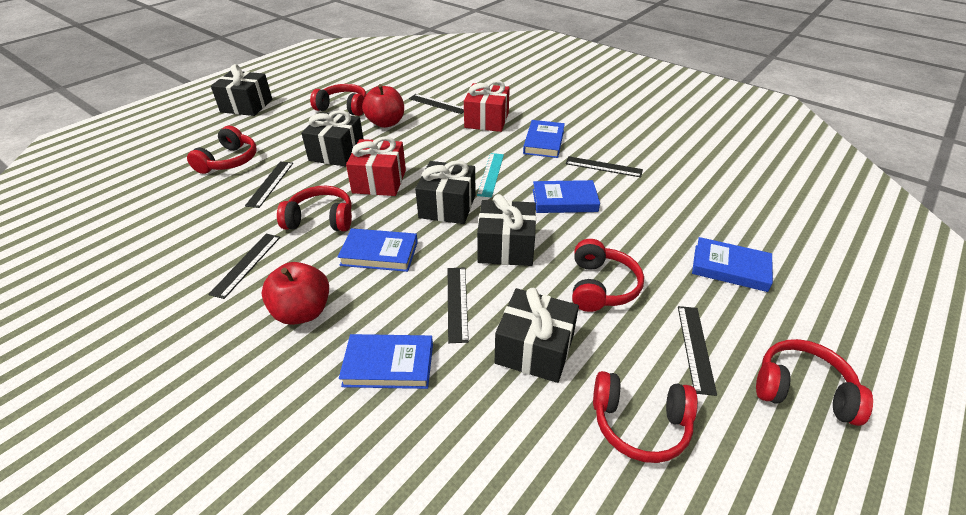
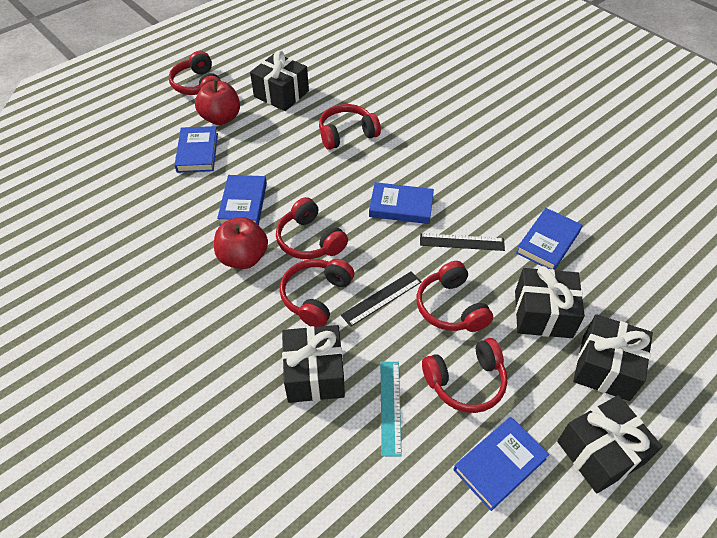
black ruler: [208,234,280,299] [245,162,293,208] [409,94,464,114] [448,267,469,343] [566,156,643,177] [678,306,717,396] = 6 -> [341,271,422,327] [420,233,505,251] = 2
red gift: [346,136,406,196] [464,80,510,132] = 2 -> none = 0

